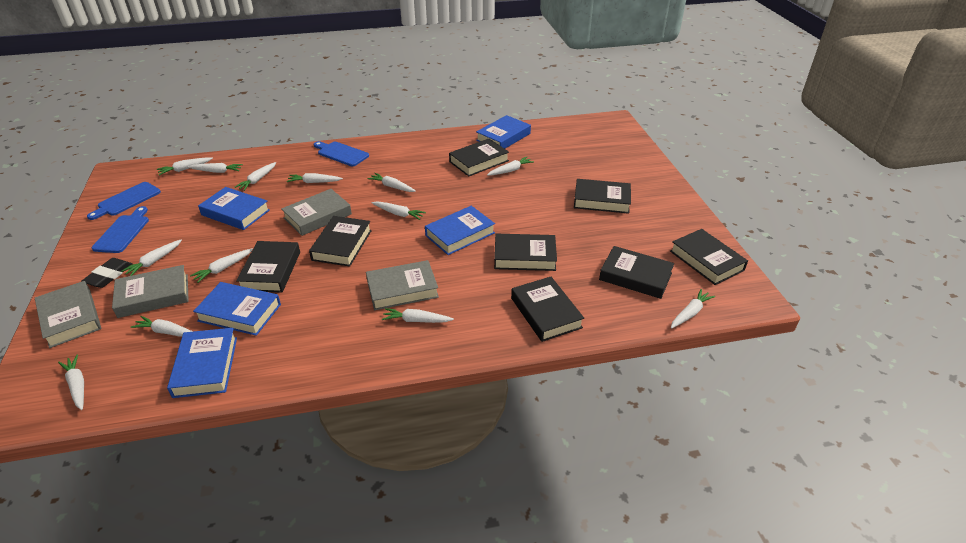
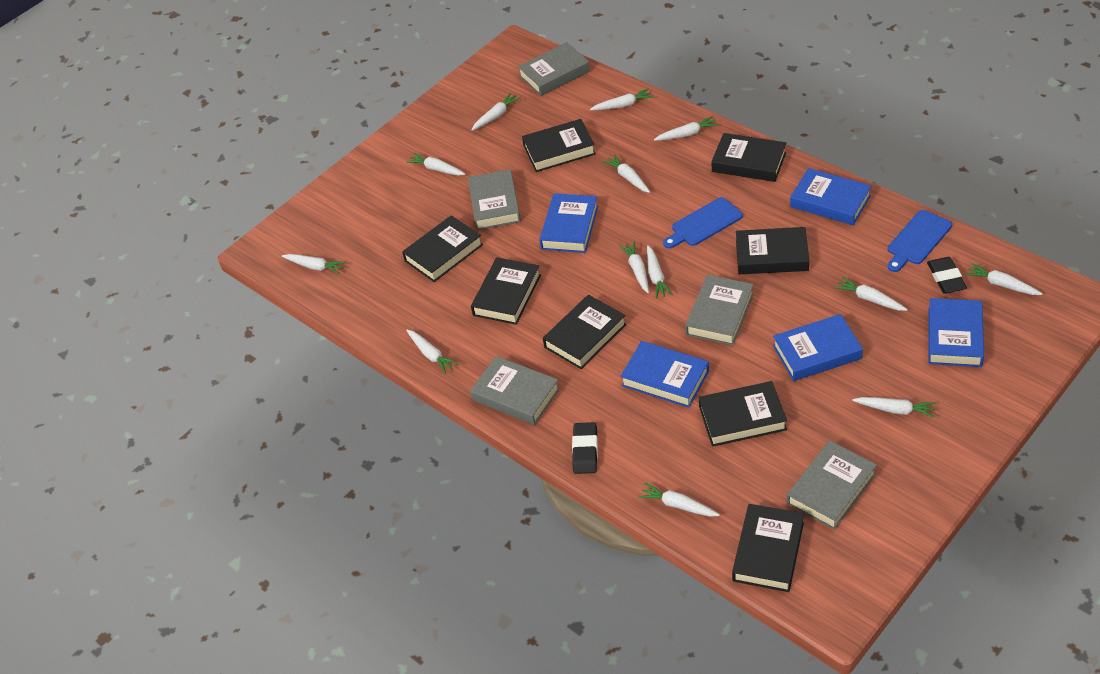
black eraser: [81,258,133,288] = 1 -> [572,422,598,474] [927,257,967,294] = 2
blue cutting board: [87,182,161,220] [92,206,149,253] [314,141,369,166] = 3 -> [663,197,743,248] [888,210,952,272] = 2
grey book: [35,281,101,348] [112,265,189,318] [281,189,352,236] [366,260,439,310] = 4 -> [468,169,521,230] [470,356,560,425] [518,42,590,96] [685,275,754,346] [787,440,877,530] = 5

